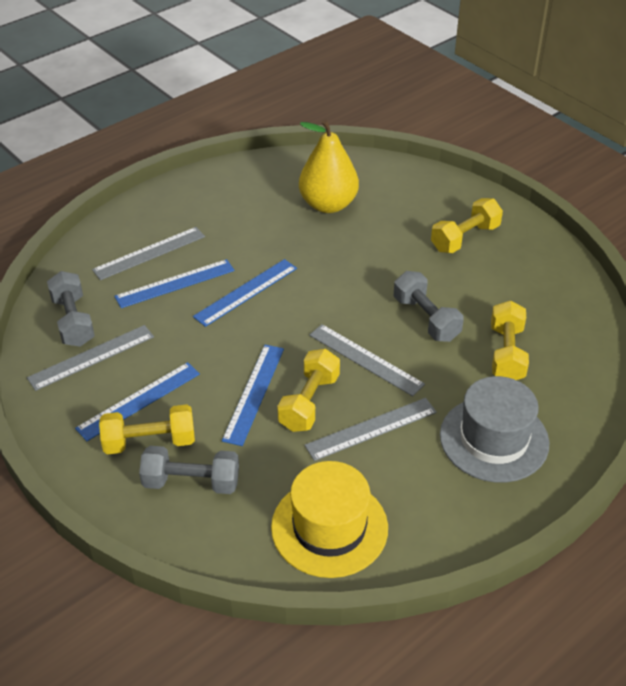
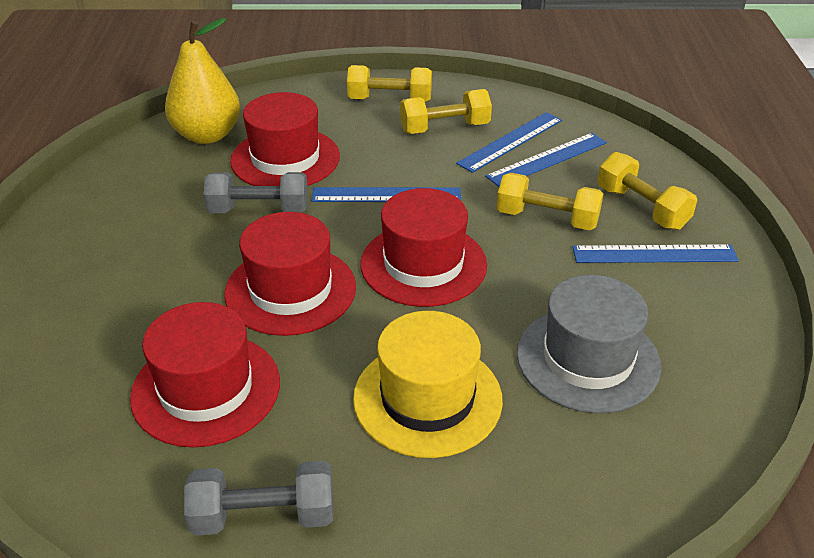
grey dumbbell: [47,271,95,347] [139,446,239,494] [394,271,464,342] = 3 -> [184,461,333,536] [203,172,308,213] = 2
grey ruler: [27,325,154,391] [92,227,205,280] [304,398,437,461] [309,324,425,396] = 4 -> none = 0
red hat: none = 0 -> [130,302,280,448] [224,212,356,336] [230,92,340,186] [360,188,487,307] = 4

